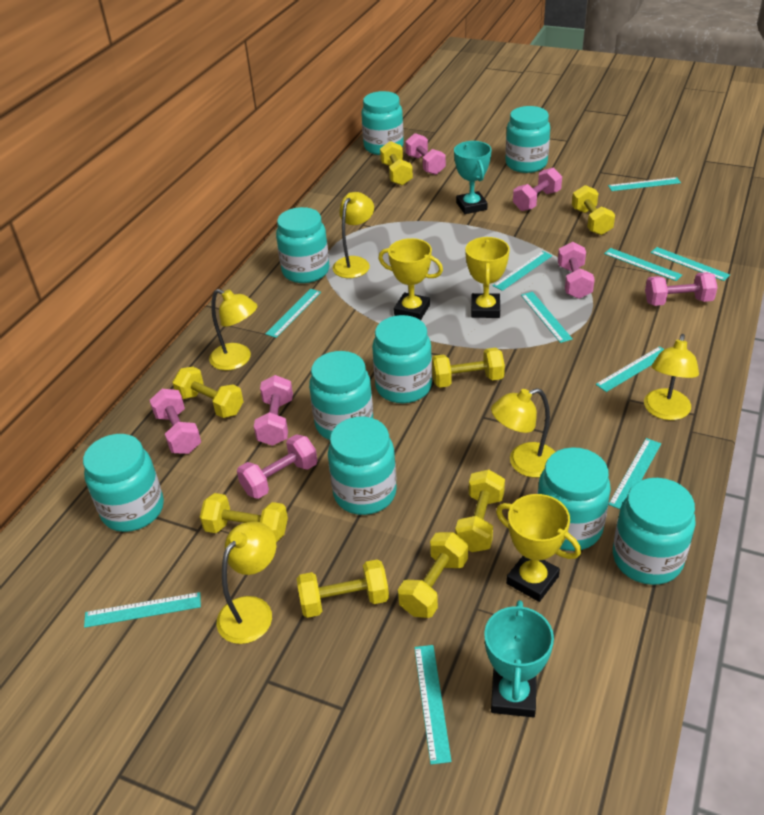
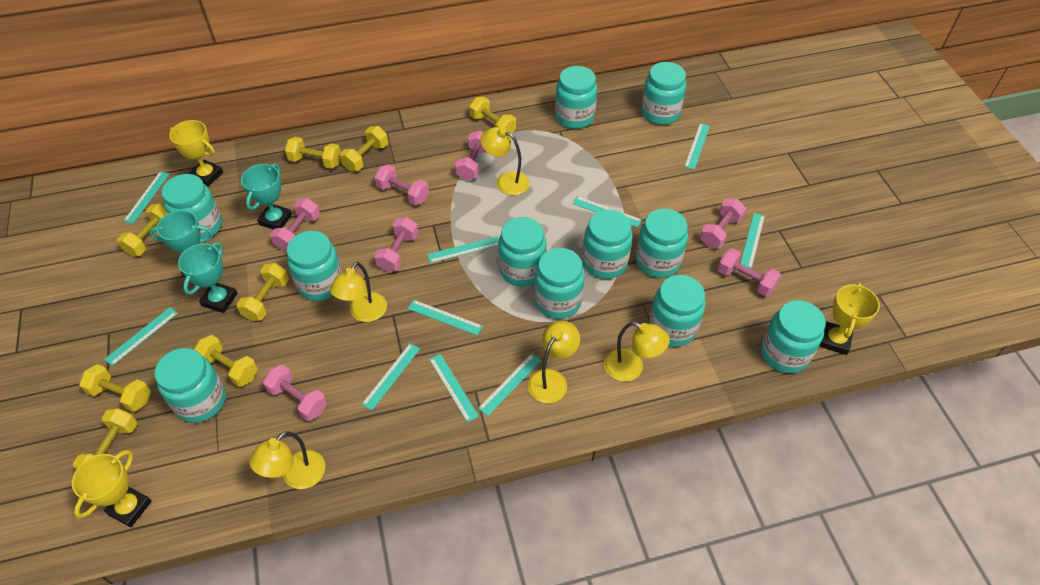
turquoise jar: [83,434,164,532] [276,207,329,283] [309,351,373,440] [328,417,397,515] [361,91,404,155] [372,315,432,403] [505,106,550,173] [537,447,611,551] [613,478,696,585] = 9 -> [155,348,226,423] [161,174,222,238] [287,231,342,301] [498,217,547,287] [534,248,585,319] [555,66,597,129] [582,209,633,279] [636,209,688,278] [641,62,686,125] [649,275,705,347] [761,300,826,373] = 11
turquoise trophy: [454,141,491,214] [484,600,554,717] = 2 -> [150,210,213,277] [178,242,238,313] [241,163,292,230] = 3

